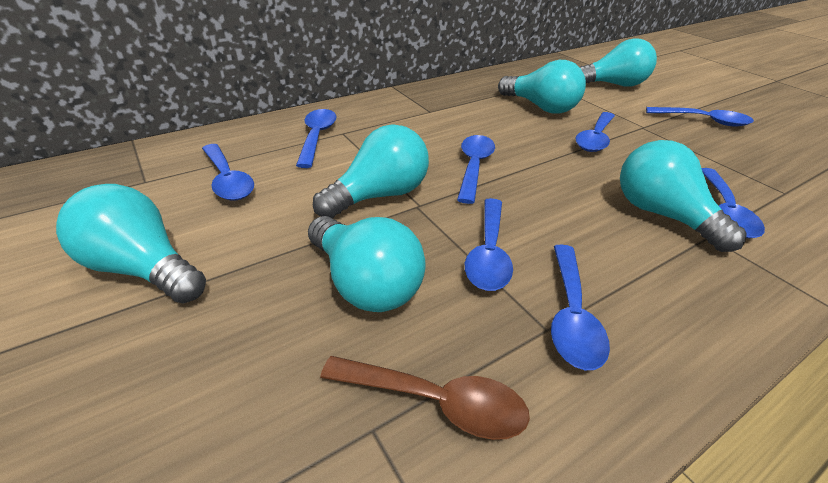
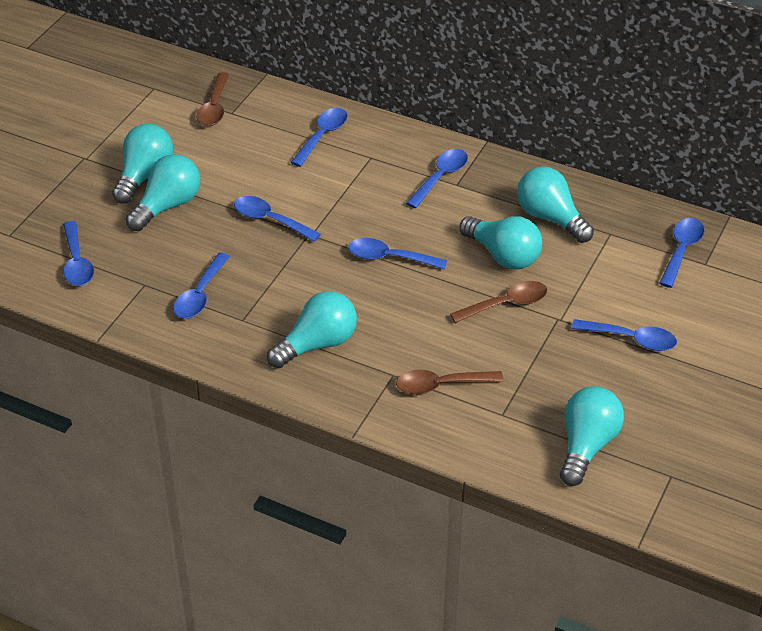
brown spoon: [320,356,530,440] = 1 -> [196,72,230,126] [396,370,504,395] [450,281,547,323] = 3

